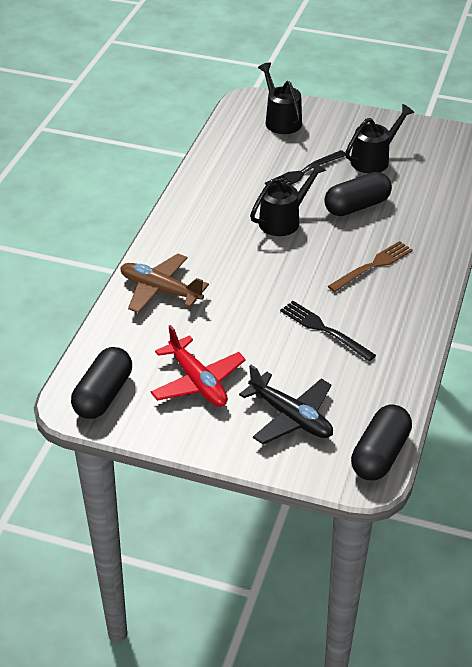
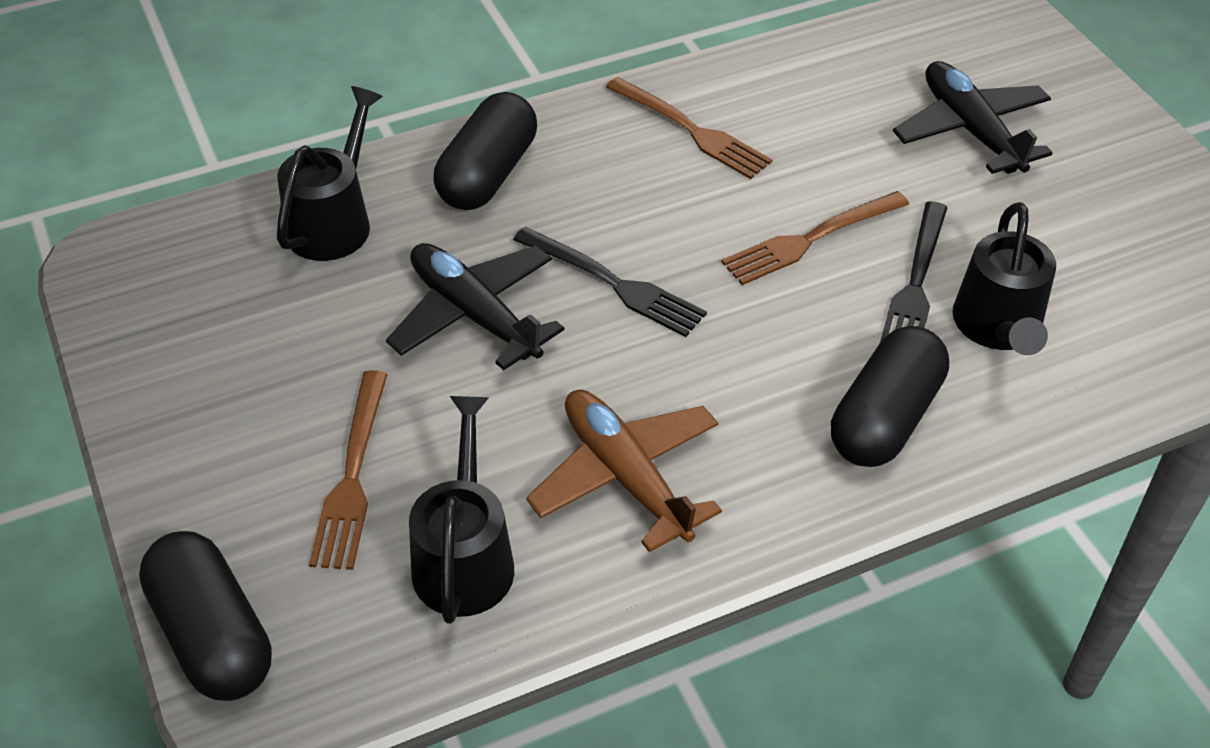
black plane: [239,365,333,444] = 1 -> [386,243,564,370] [893,61,1053,174] = 2
brown fork: [328,241,413,292] = 1 -> [309,370,388,570] [606,77,772,179] [722,191,909,285] = 3
red plane: [150,325,246,407] = 1 -> none = 0

